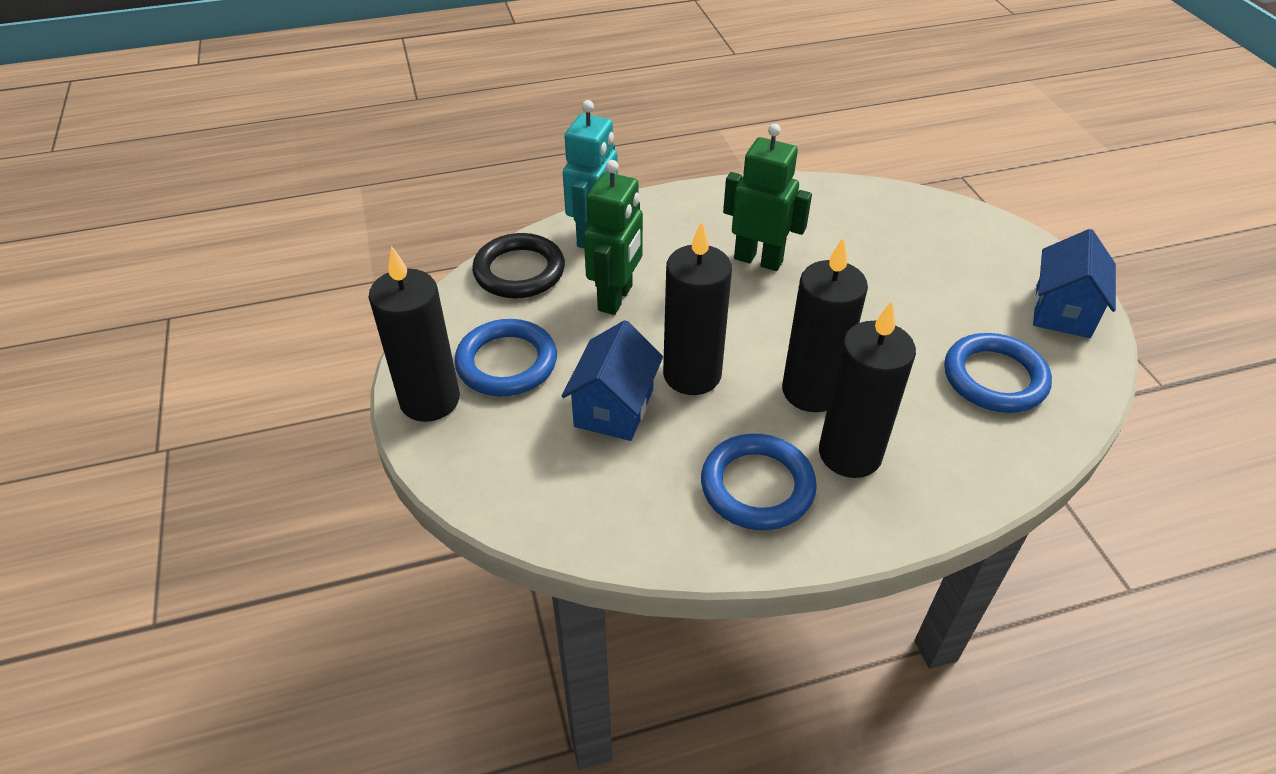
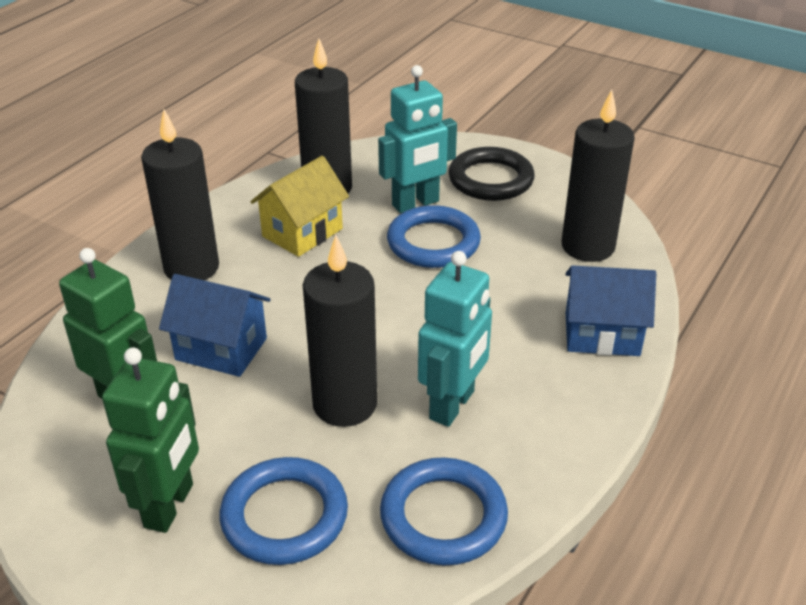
turquoise robot: [563,100,618,248] = 1 -> [378,65,457,213] [418,251,492,427] = 2
yellow house: none = 0 -> [250,156,349,257] = 1

